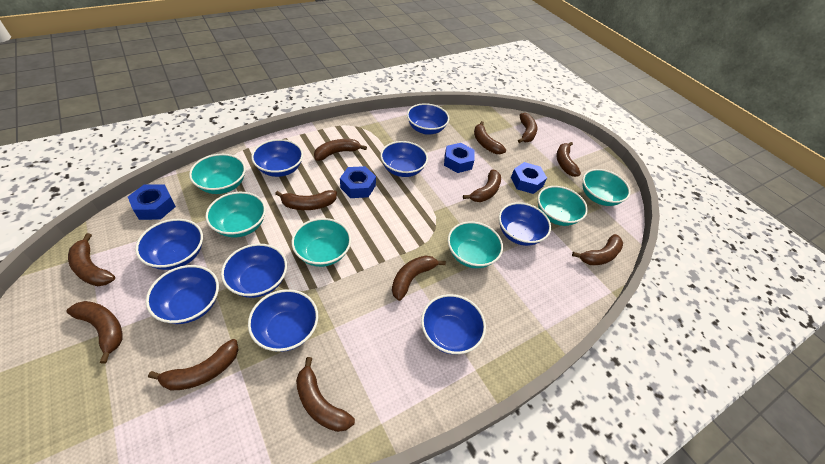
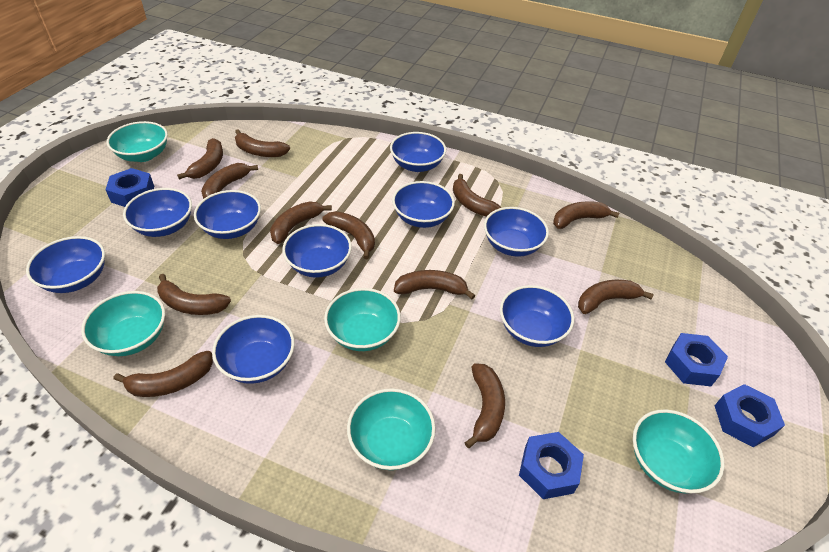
turquoise bowl: [189,154,246,194] [205,192,266,237] [292,218,351,267] [448,221,503,268] [538,186,588,226] [583,169,630,206] = 6 -> [81,291,165,356] [107,121,168,162] [324,288,401,351] [347,388,436,470] [633,409,725,493] = 5

